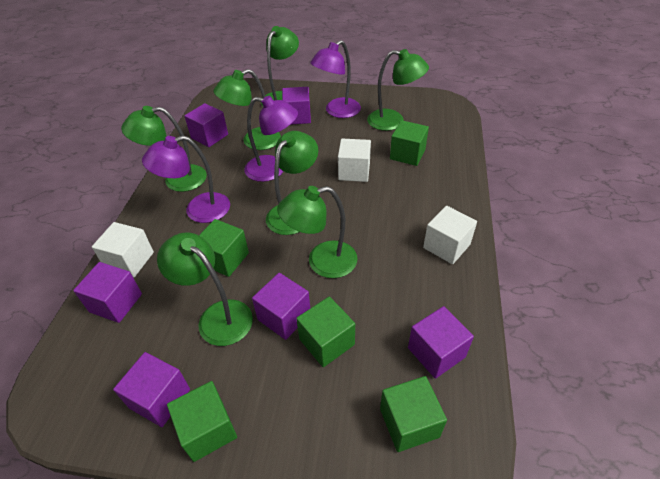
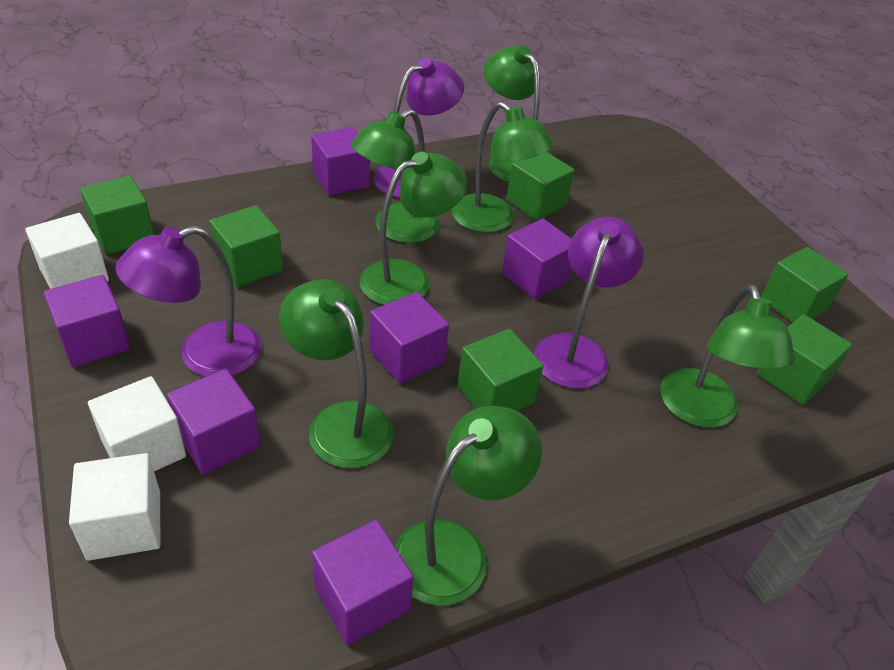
green cube: [167,381,237,462] [199,219,249,277] [296,296,355,367] [380,376,447,452] [390,120,429,166] = 5 -> [80,176,154,255] [209,205,283,287] [457,329,543,411] [506,152,575,221] [757,314,852,405] [761,247,848,323] = 6

